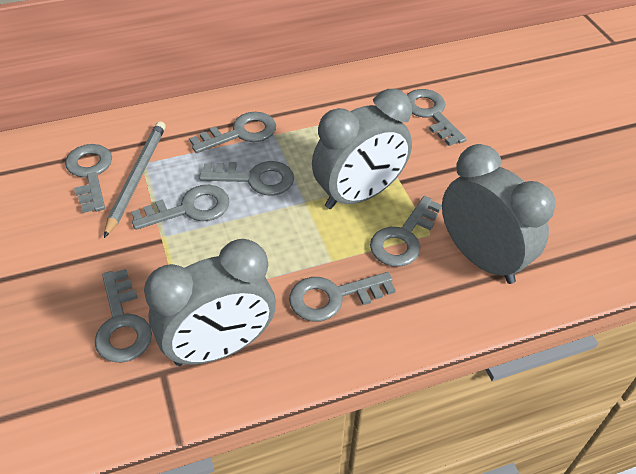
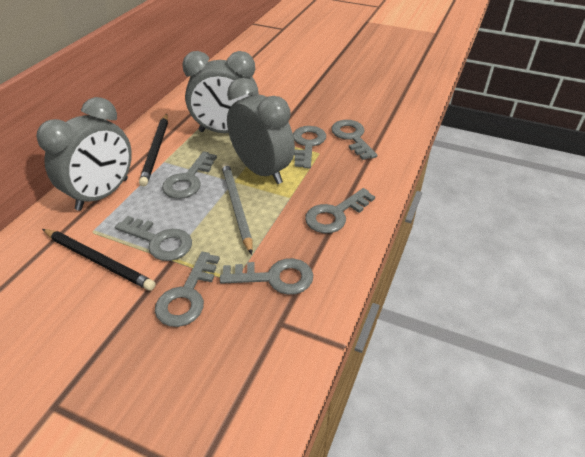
black pencil: none = 0 -> [42,229,156,291] [139,114,168,186] = 2
grey key: [65,144,112,213] [95,269,152,363] [131,185,230,230] [189,112,276,153] [199,161,294,195] [289,272,396,321] [370,196,442,267] [407,89,467,146] = 8 -> [115,216,192,261] [155,252,220,327] [162,151,217,199] [220,258,313,295] [293,126,326,168] [305,188,375,233] [331,120,377,160] = 7

